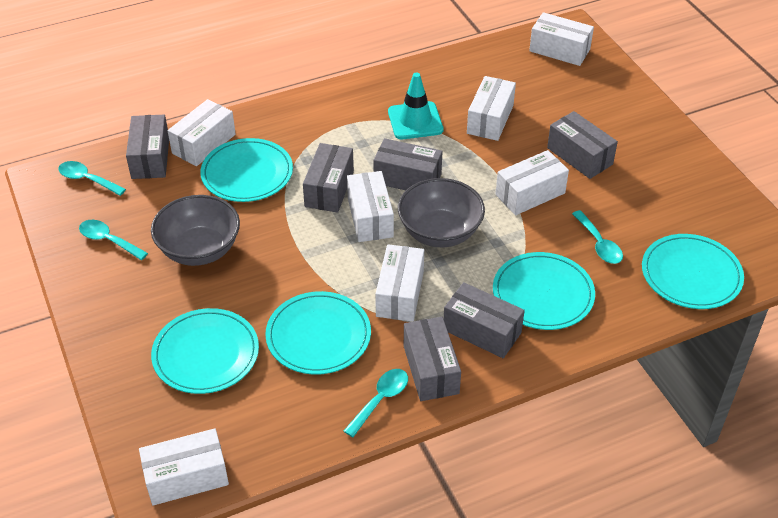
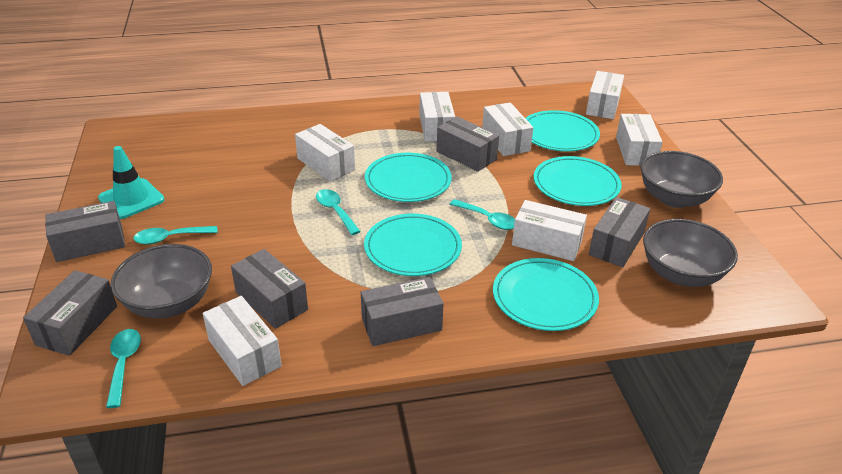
grey bowl: [151,195,240,266] [398,178,485,247] = 2 -> [111,244,212,319] [640,151,723,208] [643,219,738,287] = 3

